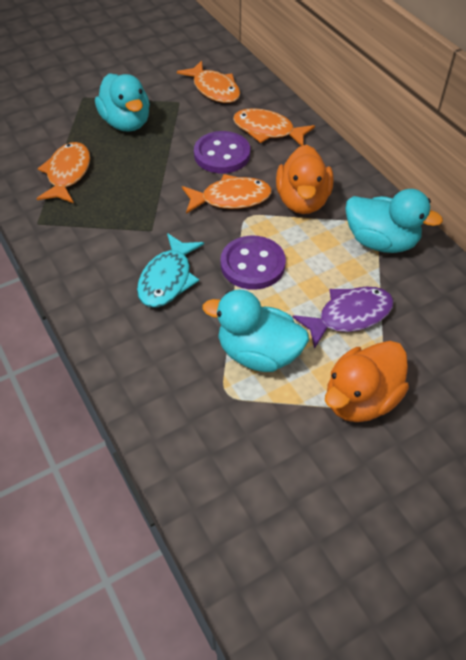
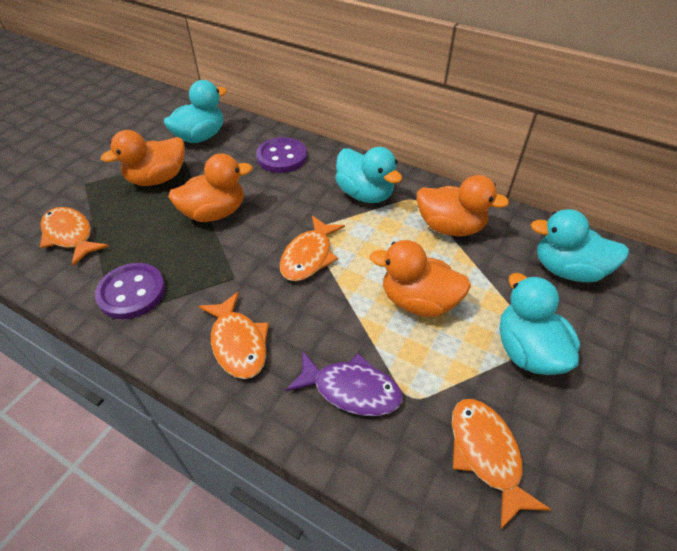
orange duck: [276,145,333,214] [325,341,409,422] = 2 -> [101,130,185,186] [168,153,252,222] [370,240,471,317] [417,175,509,236] = 4
turquoise duck: [95,73,150,132] [203,289,309,372] [345,189,443,253] = 3 -> [164,80,227,143] [335,147,402,203] [500,273,580,375] [531,209,629,282] = 4
turquoise fish: [137,233,204,308] = 1 -> none = 0

